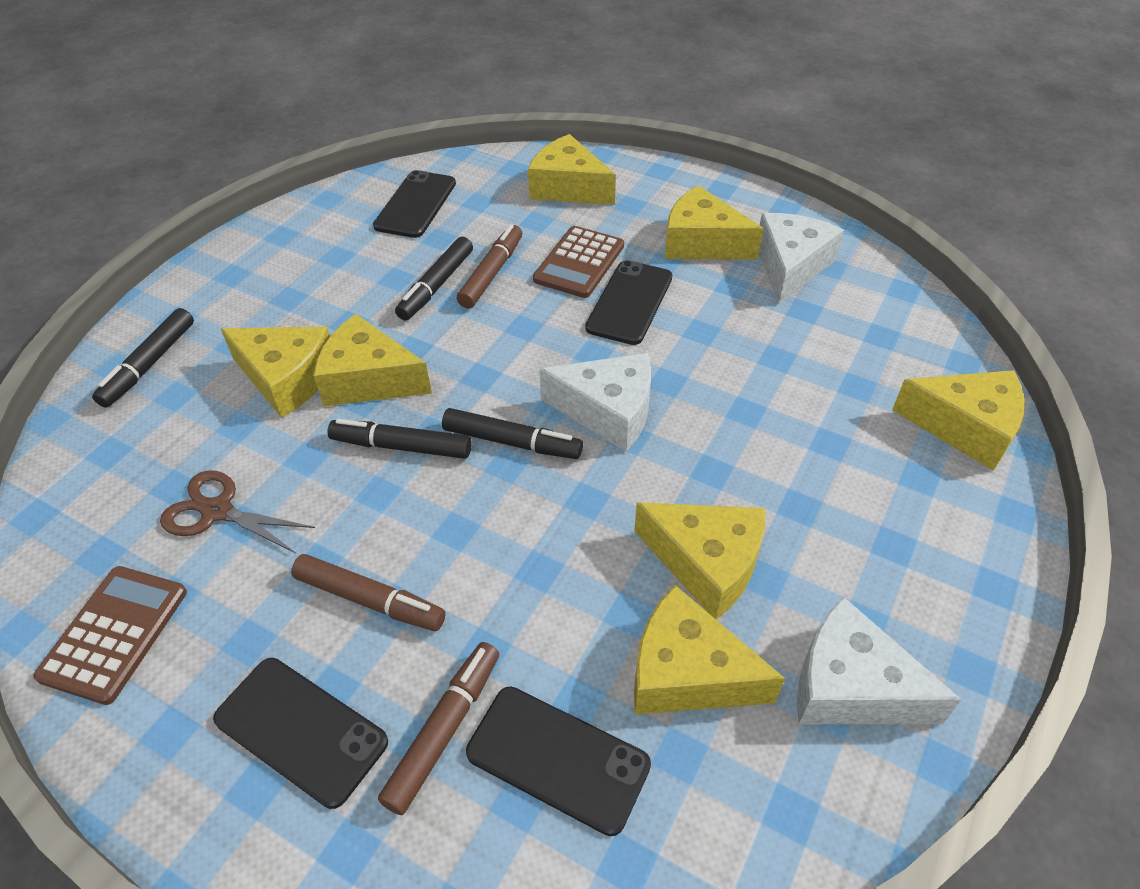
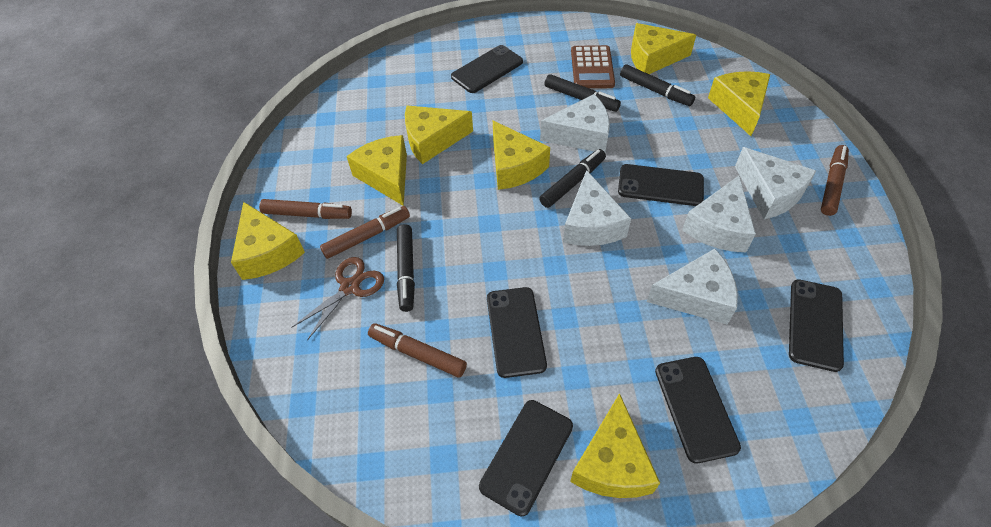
black phone: [213,658,388,809] [373,170,456,238] [466,687,651,836] [585,260,673,345] = 4 -> [451,45,523,93] [479,400,573,517] [487,287,547,378] [618,164,704,206] [655,357,741,464] [789,279,844,372] = 6
brown calculator: [33,566,187,705] [533,226,624,298] = 2 -> [571,45,615,88] = 1
brown marker: [291,554,446,631] [378,642,500,815] [457,224,522,308] = 3 -> [259,199,352,219] [320,206,410,259] [368,323,467,378] [821,145,849,216] = 4
white cheese: [539,353,651,452] [759,213,844,304] [797,597,962,724] = 3 -> [540,94,610,152] [563,170,631,246] [647,249,738,325] [682,176,756,252] [735,147,816,219] = 5

